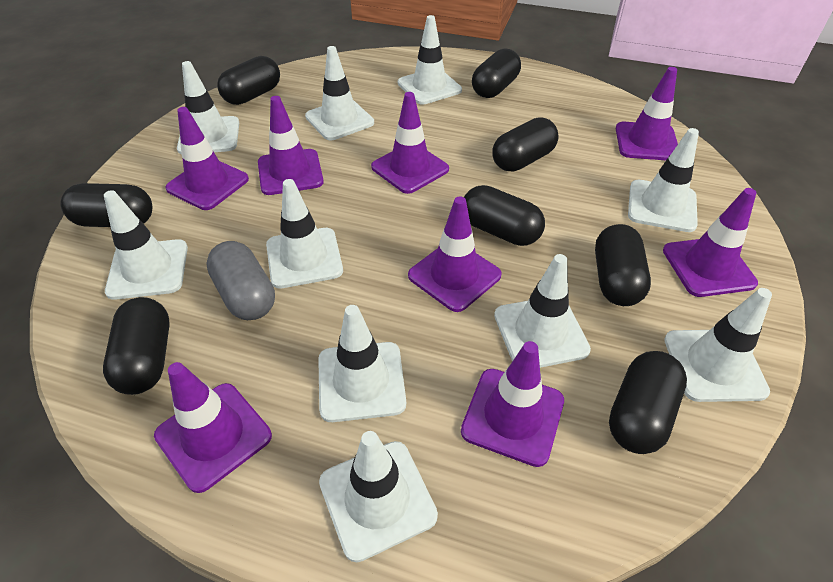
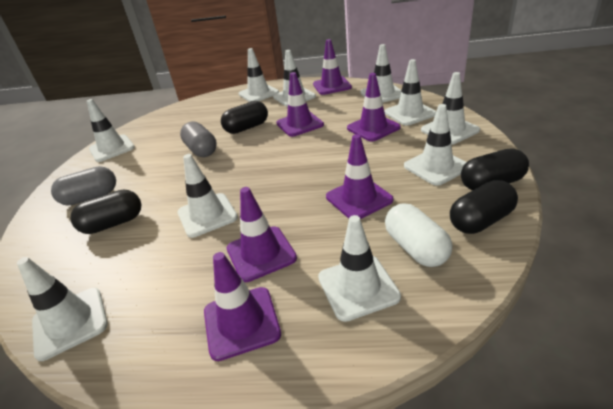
black capsule: [61,183,152,227] [103,297,170,395] [217,56,280,105] [464,185,545,246] [472,48,521,98] [492,117,559,172] [595,224,651,306] [609,351,687,454] = 8 -> [70,189,141,234] [221,101,268,134] [450,180,518,234] [461,149,529,190] = 4
grey capsule: [206,241,275,320] = 1 -> [51,166,116,205] [180,121,217,157] = 2
purple traffic cone: [154,362,272,493] [165,107,249,210] [258,96,324,195] [371,92,449,194] [408,197,502,312] [461,341,564,467] [616,67,678,160] [663,188,758,297] = 8 -> [204,252,281,361] [227,187,297,282] [276,72,324,137] [313,39,352,95] [326,134,393,219] [347,73,401,142] = 6
white capsule: none = 0 -> [385,203,452,267] = 1

